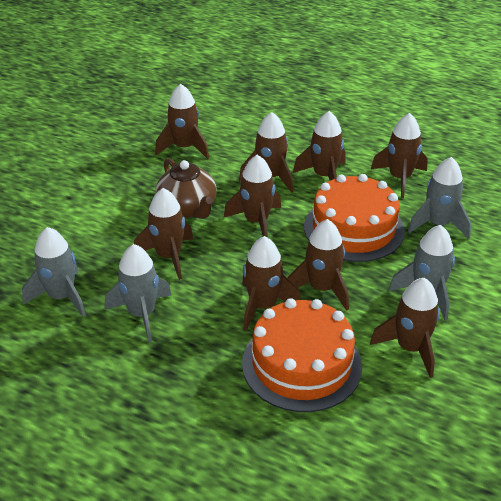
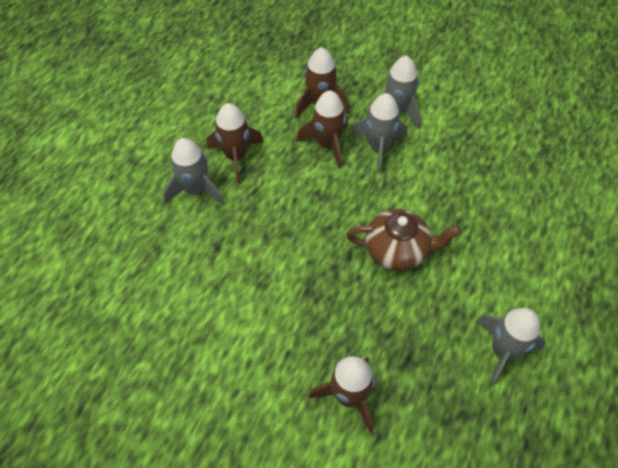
brown rocket: [134,188,193,280] [155,84,209,159] [224,155,281,238] [239,112,293,193] [242,236,301,331] [287,219,349,311] [293,111,346,181] [370,278,440,378] [371,113,428,198] = 9 -> [207,103,263,183] [295,47,349,118] [296,90,348,169] [309,356,375,433] = 4
orange cake: [242,298,362,412] [304,174,405,262] = 2 -> none = 0

